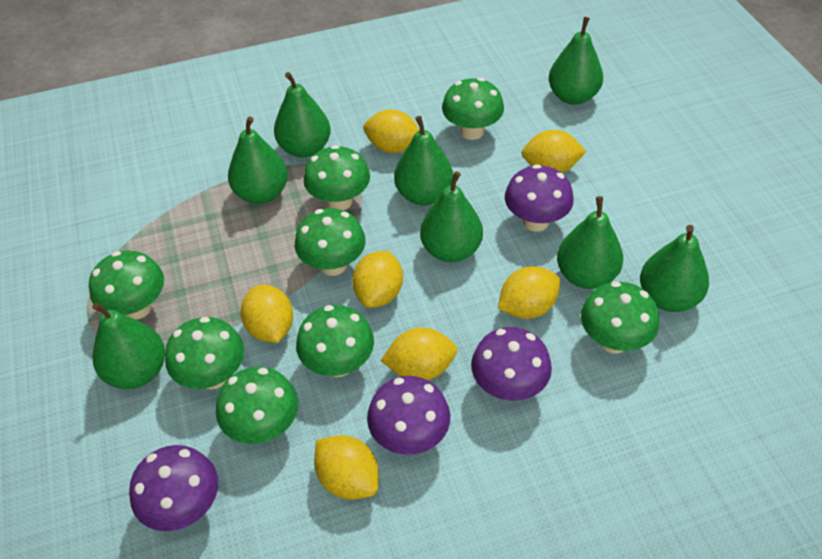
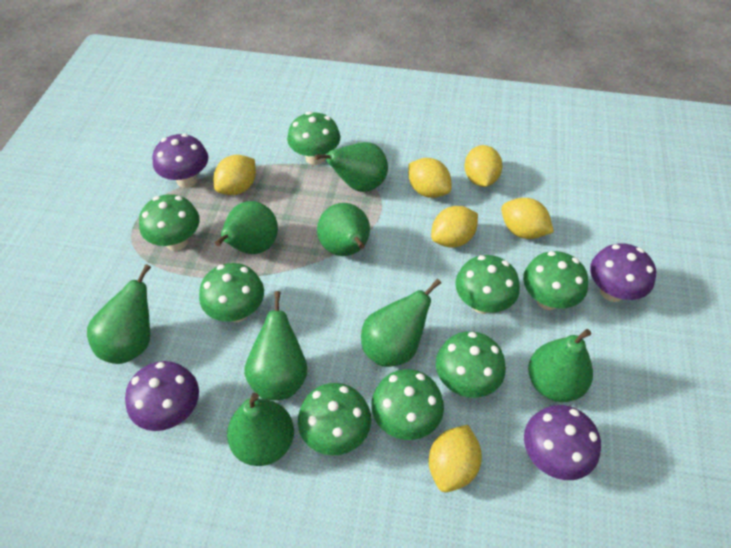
yellow lemon: [241,285,293,343] [314,435,379,500] [352,251,403,308] [363,109,419,153] [381,328,457,380] [498,266,560,319] [522,130,586,173] = 7 -> [214,155,256,195] [408,158,452,198] [429,425,482,492] [431,206,478,248] [464,145,503,187] [501,198,554,239] = 6

